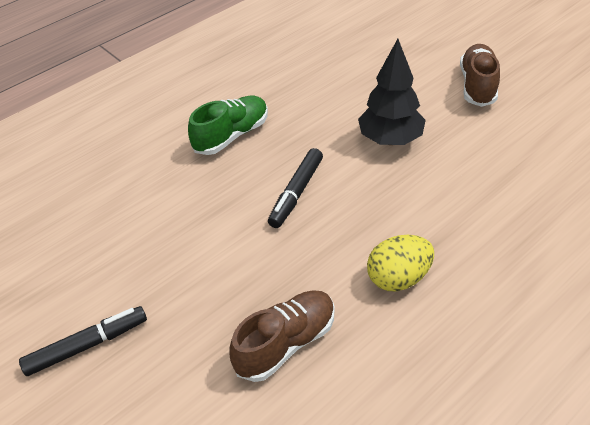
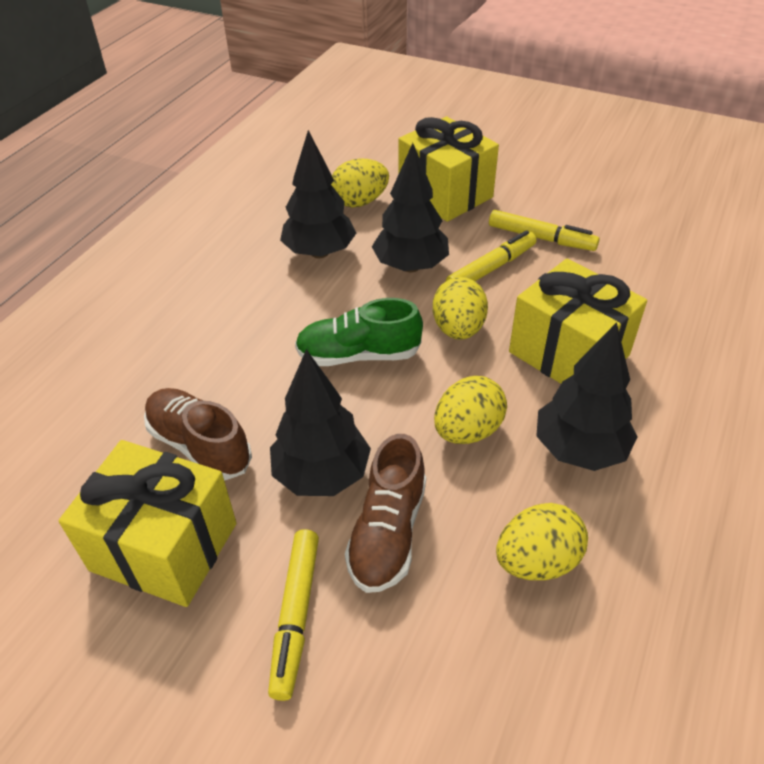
black marker: [19,306,147,376] [268,148,323,228] = 2 -> none = 0
black tree: [358,39,426,145] = 1 -> [270,349,371,496] [280,130,356,258] [372,143,449,272] [536,322,638,471] = 4
yellow egg: [367,235,434,291] = 1 -> [331,158,389,208] [433,277,488,340] [434,376,507,444] [496,503,588,580] = 4
yellow gift: none = 0 -> [59,440,236,607] [398,117,499,222] [509,259,647,384] = 3
yellow marker: none = 0 -> [268,529,319,701] [446,230,537,281] [489,210,600,251] = 3

